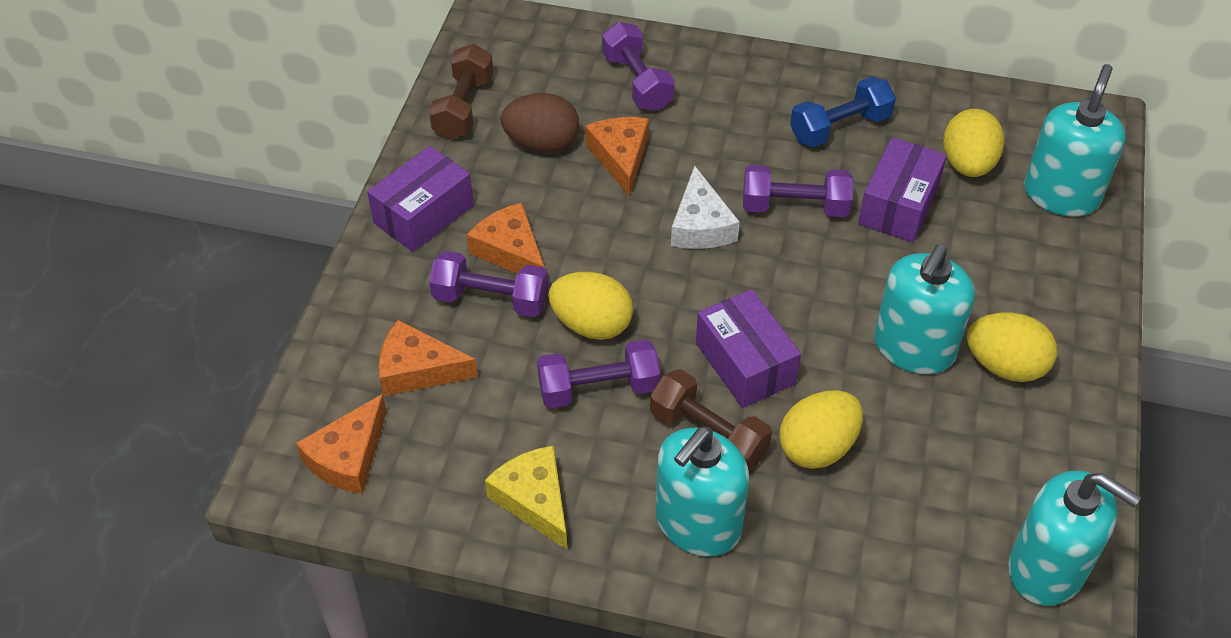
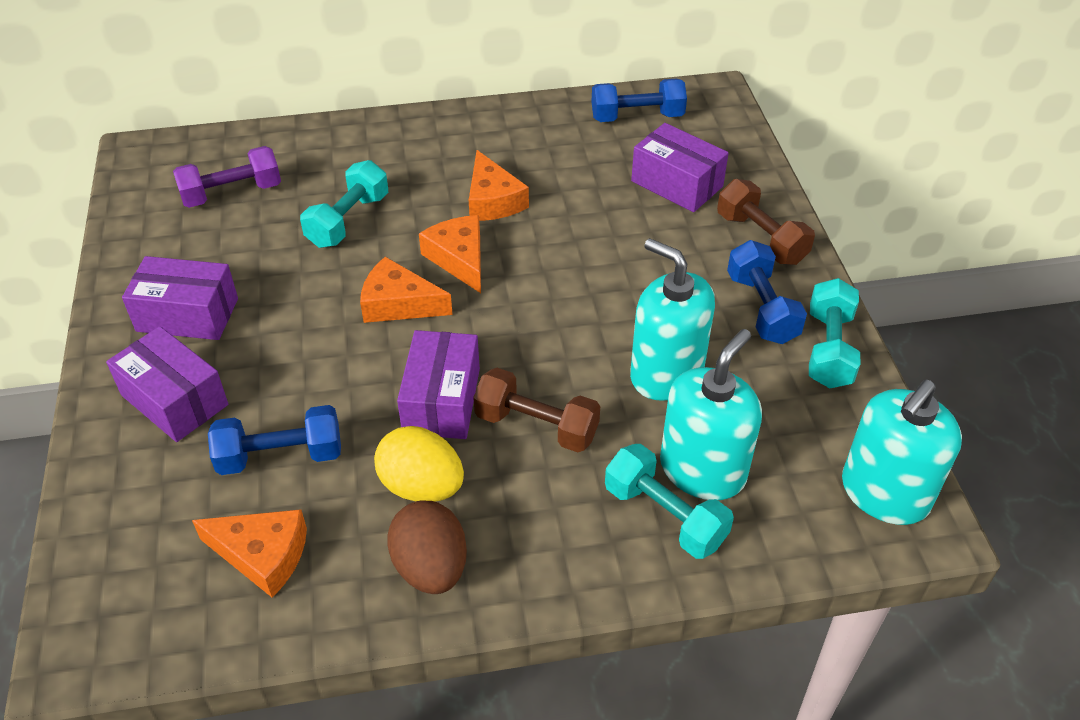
blue dumbbell: [790,76,896,147] = 1 -> [208,405,341,475] [591,79,687,122] [727,240,807,344] = 3
purple box: [367,146,474,252] [696,289,801,408] [858,137,947,242] = 3 -> [106,326,228,442] [122,256,238,340] [397,330,480,439] [631,123,729,212] = 4
purple dumbbell: [429,251,549,317] [537,339,661,408] [602,22,675,111] [743,165,853,217] = 4 -> [173,146,281,208] = 1
turquoise dumbbell: none = 0 -> [300,160,388,248] [605,444,734,559] [809,278,860,388] = 3
turquoise soap dispenser: [656,426,749,556] [874,244,975,374] [1009,471,1141,606] [1024,64,1126,217] = 4 -> [630,238,715,401] [660,329,762,500] [842,380,962,525] = 3
white cheese: [671,166,740,249] = 1 -> none = 0
yellow cheese: [485,446,567,550] = 1 -> none = 0
yellow egg: [548,272,633,340] [779,390,863,469] [943,109,1004,177] [967,312,1057,382] = 4 -> [374,426,464,502] = 1

